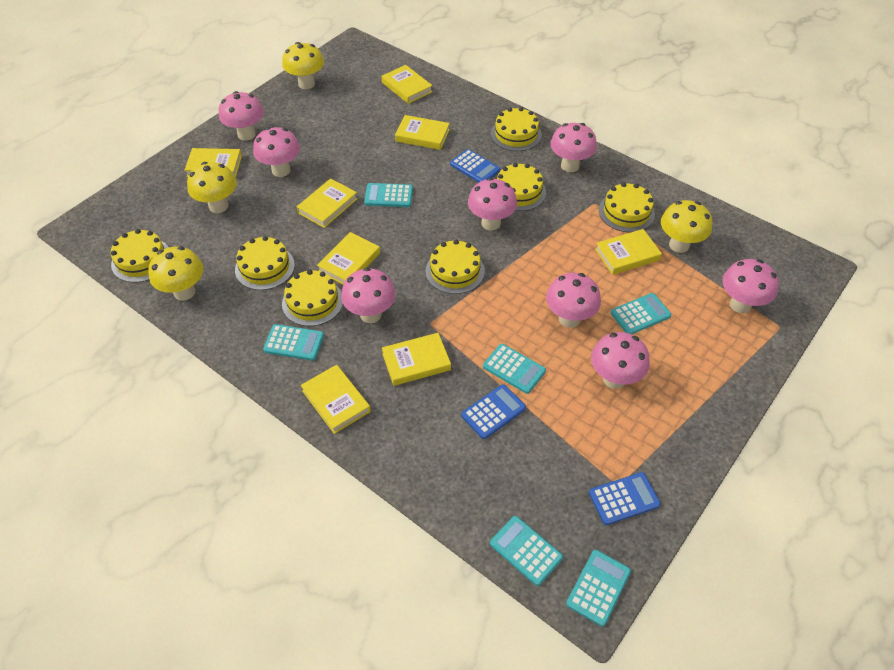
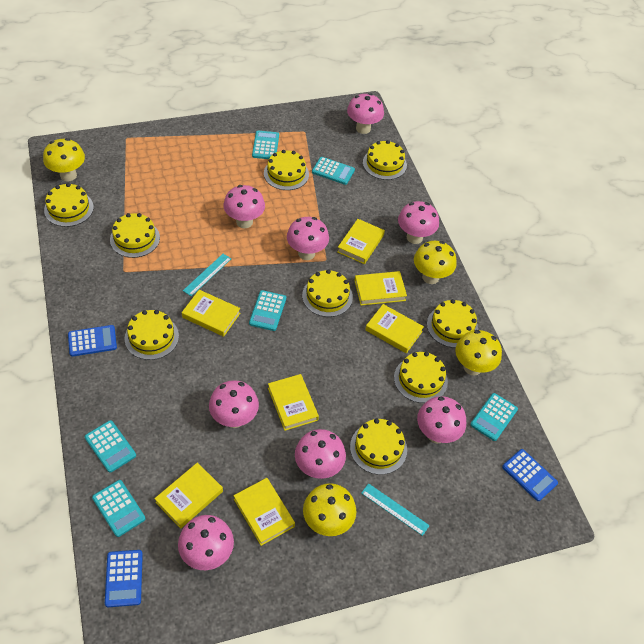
turquoise ruler: none = 0 -> [183,254,231,296] [361,483,430,536] = 2
yellow book: [184,148,242,178] [297,178,358,228] [301,365,371,434] [317,232,380,285] [381,65,432,104] [382,333,451,386] [395,115,450,150] [595,229,662,275] = 8 -> [154,463,223,529] [182,290,240,337] [234,478,295,546] [268,374,319,431] [337,219,385,264] [354,271,407,306] [365,304,424,353] = 7
yellow cake: [111,229,169,282] [235,236,295,290] [282,270,343,326] [426,240,485,294] [491,107,542,151] [497,163,546,211] [599,183,655,232] = 7 -> [44,183,94,227] [110,213,160,258] [125,310,179,360] [264,150,309,190] [302,270,353,317] [350,419,407,475] [363,140,407,180] [394,352,448,403] [427,299,478,348] = 9

